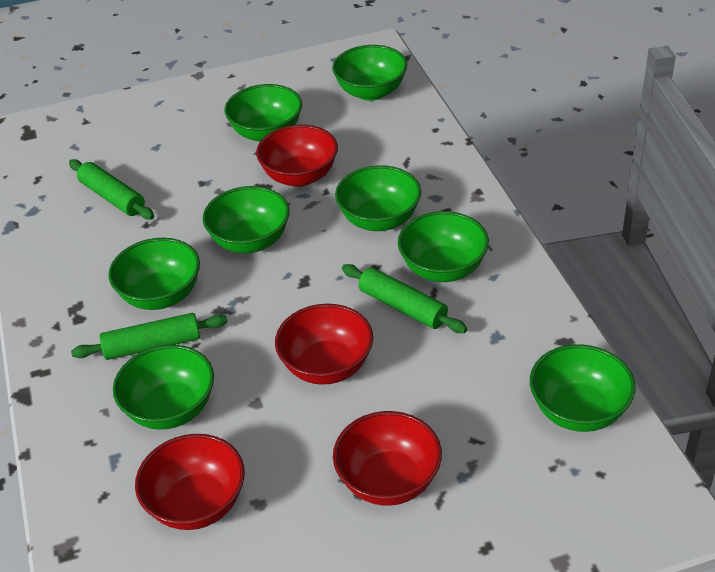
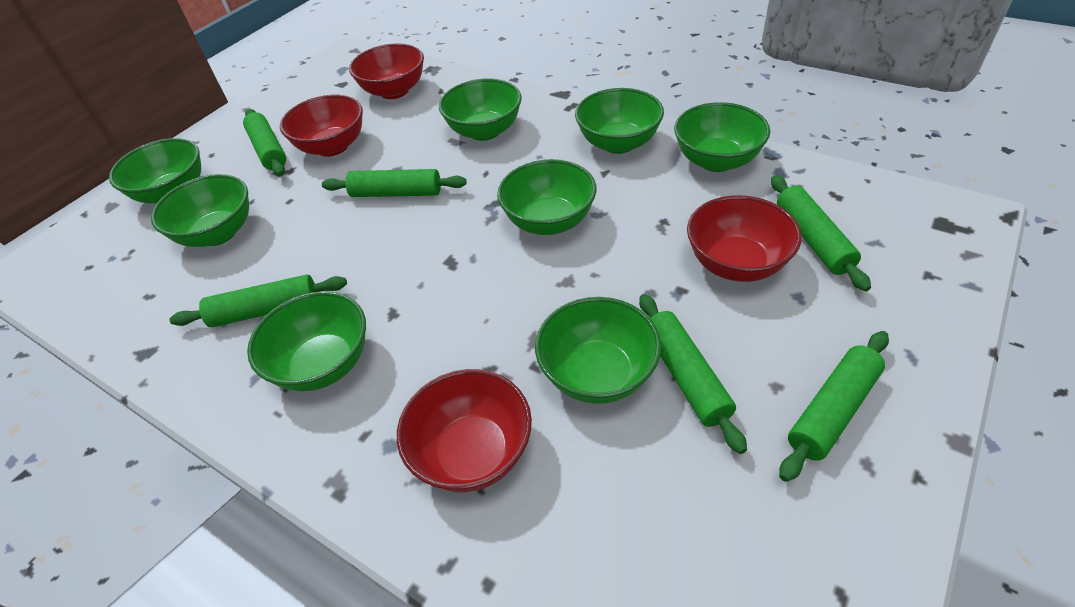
green rolling pin: [69,159,154,220] [71,313,228,360] [342,264,467,333] = 3 -> [169,274,347,327] [243,109,286,176] [322,169,467,197] [639,294,747,454] [771,175,871,291] [779,331,889,482] = 6

